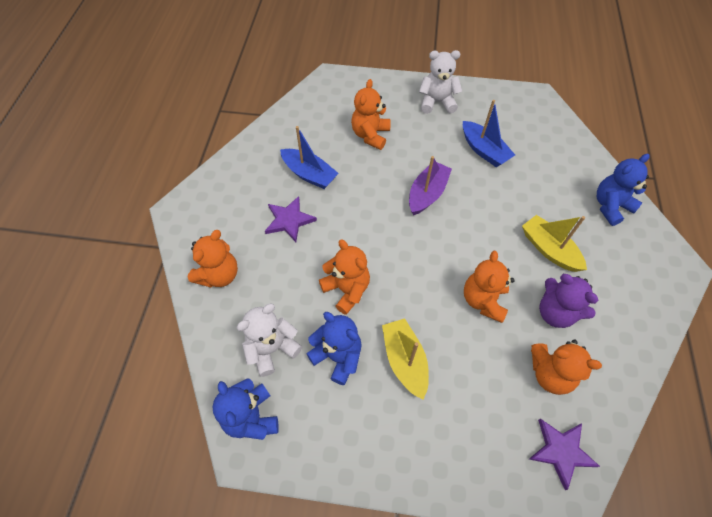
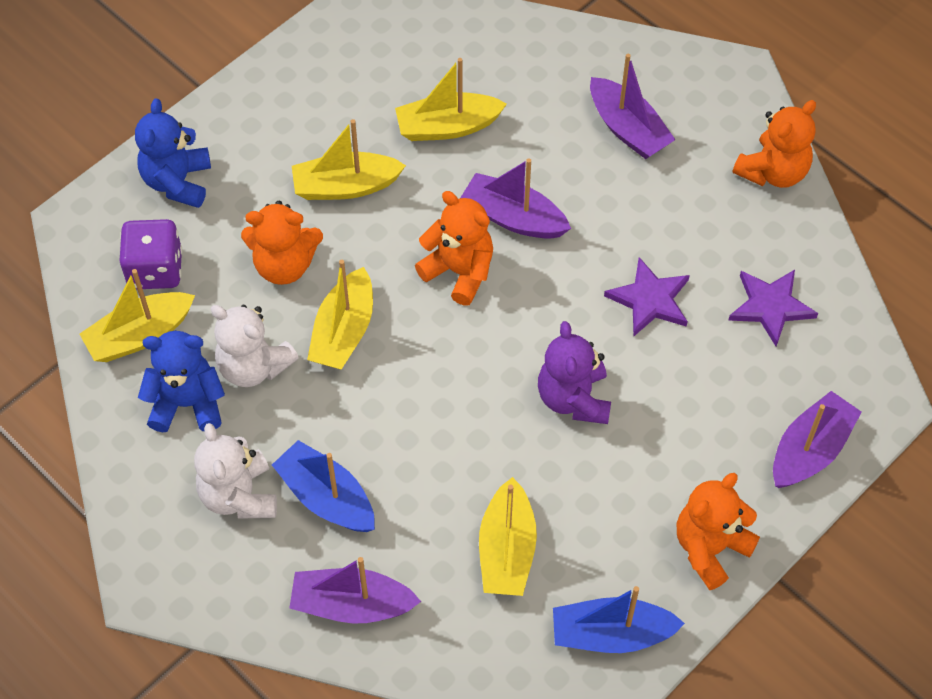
blue teddy bear: [213,378,279,440] [306,312,362,385] [597,154,649,226] = 3 -> [135,99,211,208] [138,331,225,432] = 2
orange teddy bear: [188,230,238,287] [319,239,370,315] [351,79,391,150] [464,251,515,323] [531,339,602,395] = 5 -> [241,201,323,285] [415,191,493,306] [677,473,760,590] [733,100,816,188] = 4
purple boat: [409,156,452,215] = 1 -> [290,557,421,624] [460,158,571,239] [590,54,675,159] [773,391,862,488] = 4
purple dice: none = 0 -> [120,219,182,289] = 1
yellow boat: [382,318,429,399] [522,215,587,272] = 2 -> [80,269,195,362] [292,119,406,200] [307,260,373,369] [395,58,507,141] [479,477,537,596] = 5

